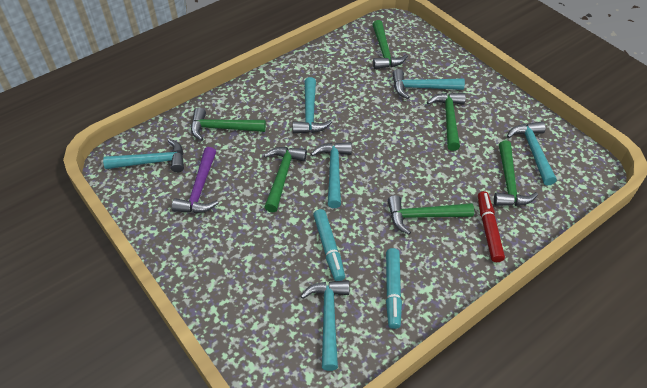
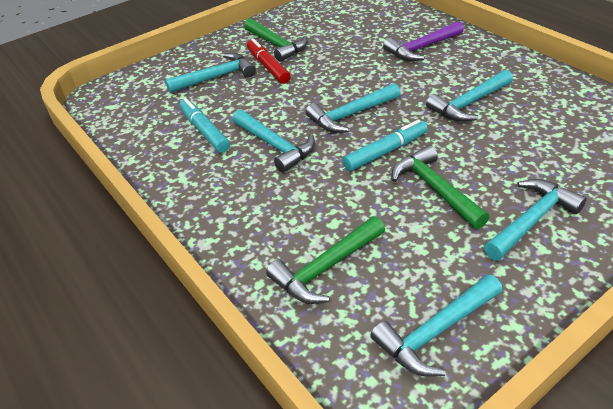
green hammer: [191,108,266,141] [264,147,307,212] [372,20,408,69] [388,195,474,235] [427,93,466,151] [494,141,538,206] = 6 -> [244,18,308,62] [266,216,385,304] [392,145,489,229] = 3

